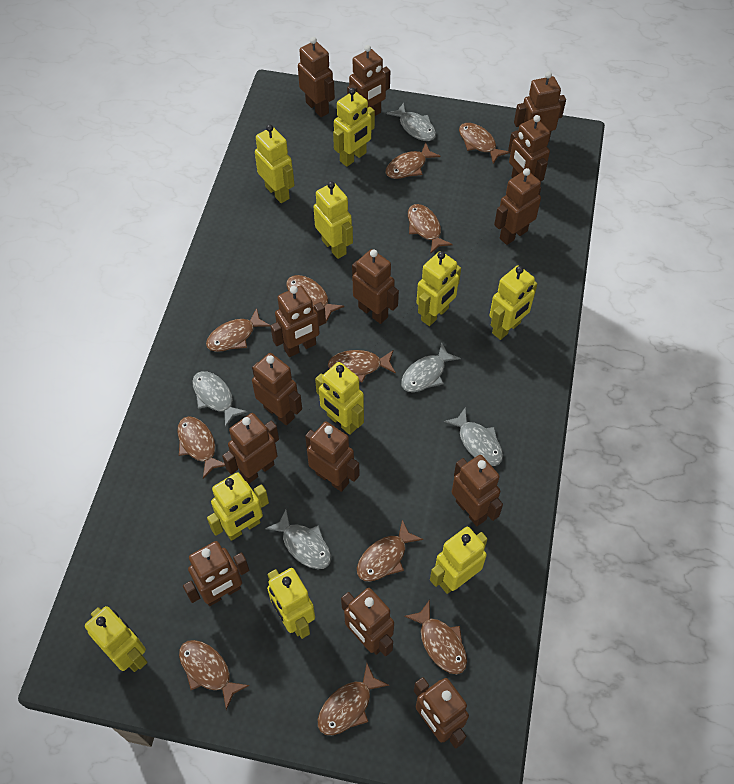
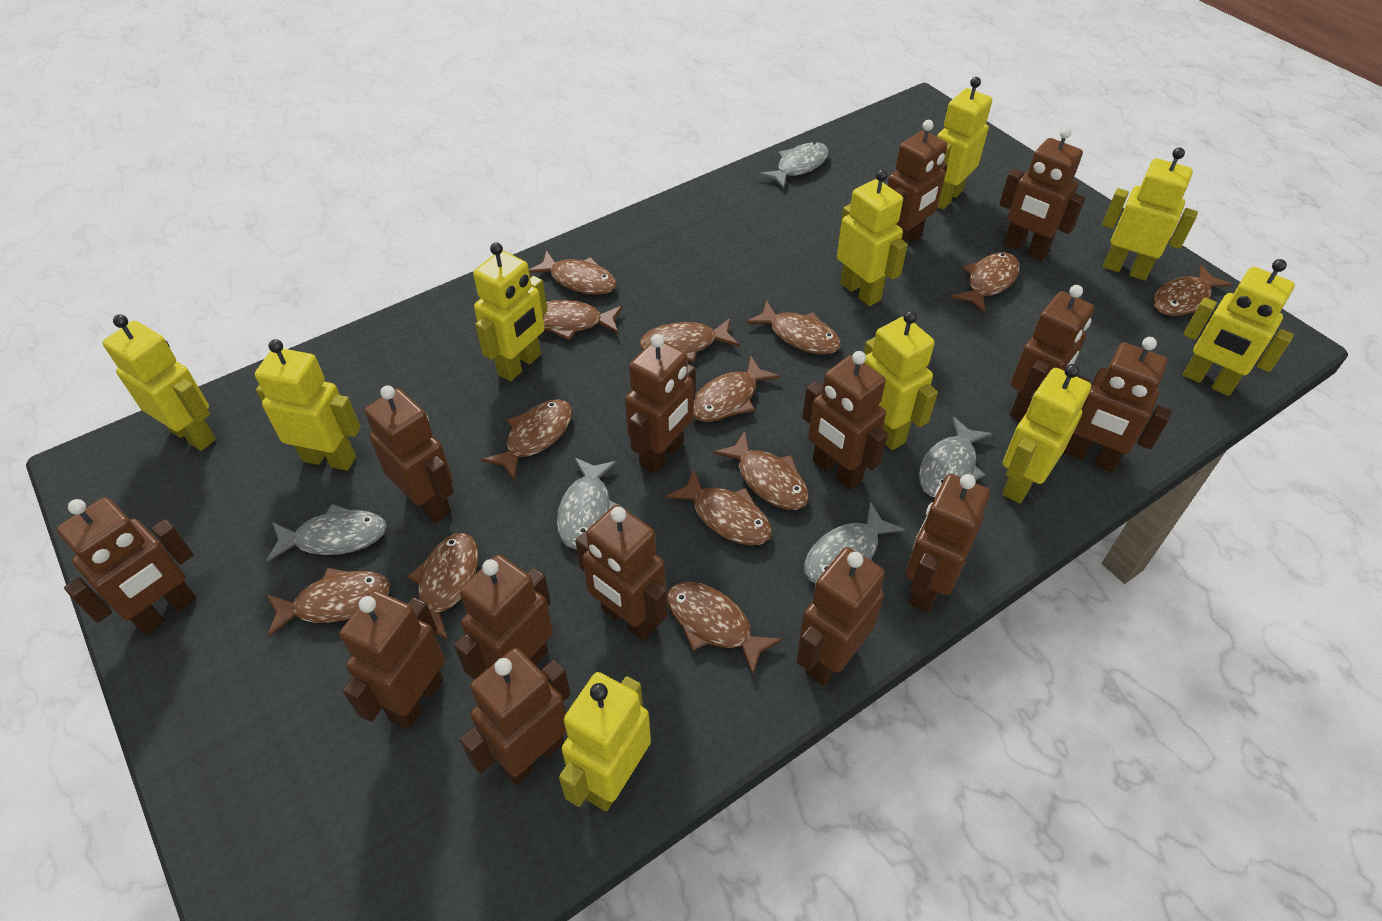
brown fish: [177,416,225,479] [179,640,249,710] [206,308,271,352] [286,275,344,322] [318,663,389,735] [328,350,396,383] [357,520,423,581] [386,143,441,179] [404,600,467,674] [408,204,453,254] [459,123,510,164] = 11 -> [266,568,391,637] [408,533,479,640] [481,399,573,481] [529,251,617,295] [543,300,623,340] [639,318,739,362] [666,469,772,546] [667,582,783,676] [693,356,780,422] [713,431,809,510] [746,300,841,354] [951,252,1020,313] [1153,265,1232,316] = 13

